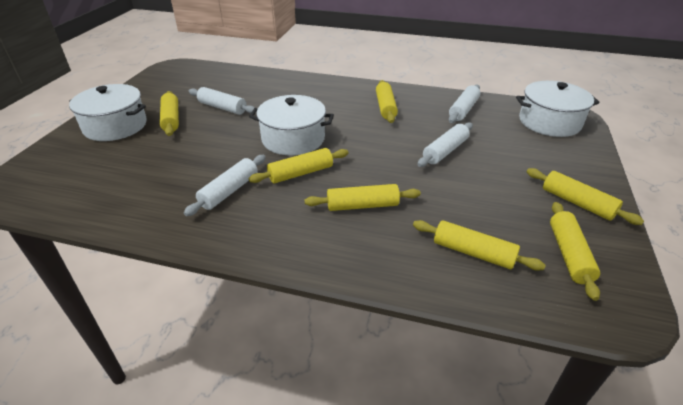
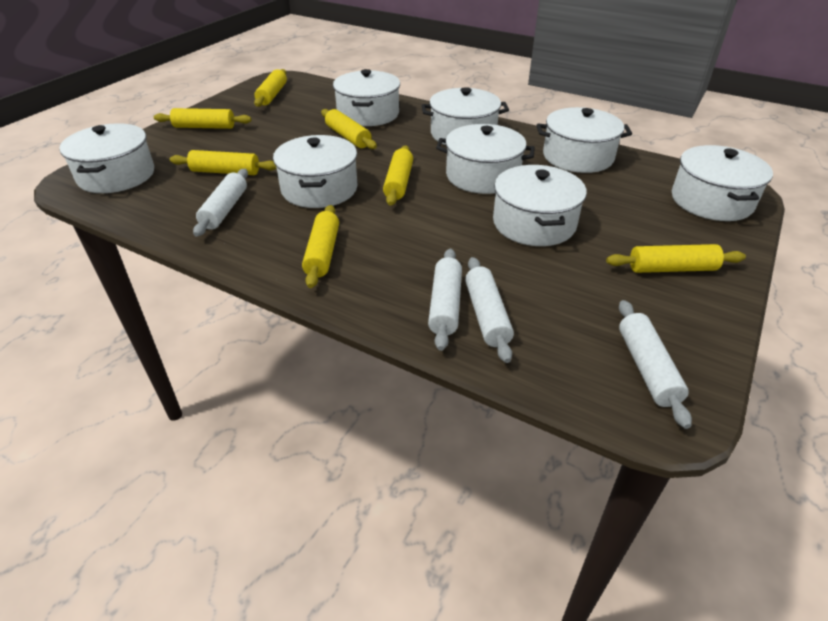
white pot: [69,84,147,141] [249,95,334,155] [516,81,599,137] = 3 -> [59,123,154,193] [273,135,358,208] [333,69,400,126] [421,87,509,145] [436,124,535,194] [493,165,587,246] [537,107,632,173] [672,145,773,221] = 8

